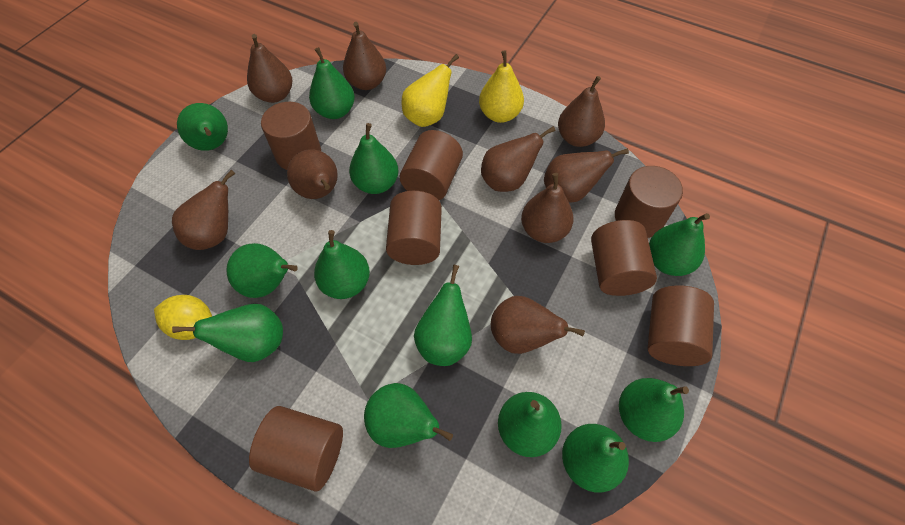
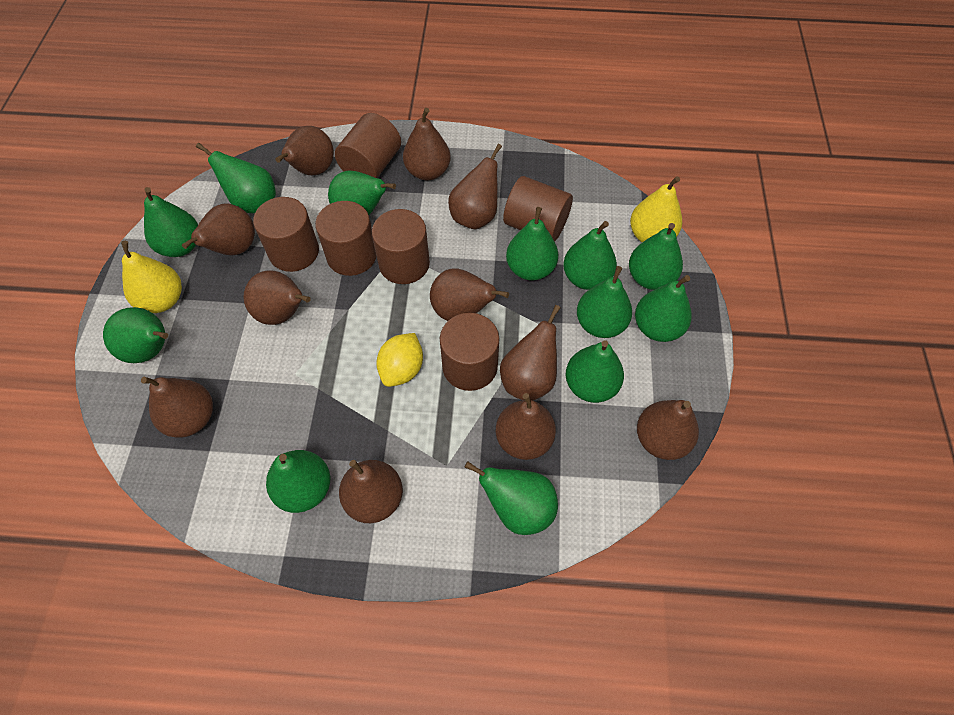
brown cylinder: [249,406,343,492] [261,102,321,170] [386,191,442,265] [400,130,463,200] [591,220,657,296] [615,166,683,238] [647,285,714,366] = 7 -> [253,197,319,272] [315,201,376,276] [335,113,401,178] [372,209,430,284] [440,313,499,391] [503,176,573,242] = 6
brown pear: [172,170,235,250] [247,34,293,103] [287,149,338,199] [343,22,386,90] [481,126,556,192] [491,296,585,354] [521,173,573,243] [544,148,629,203] [558,76,605,147] = 9 -> [141,377,213,438] [182,203,255,255] [243,271,311,325] [276,126,334,175] [339,460,403,523] [403,108,451,181] [430,268,509,321] [448,144,502,229] [496,393,556,460] [500,305,561,400] [637,400,699,460] = 11

